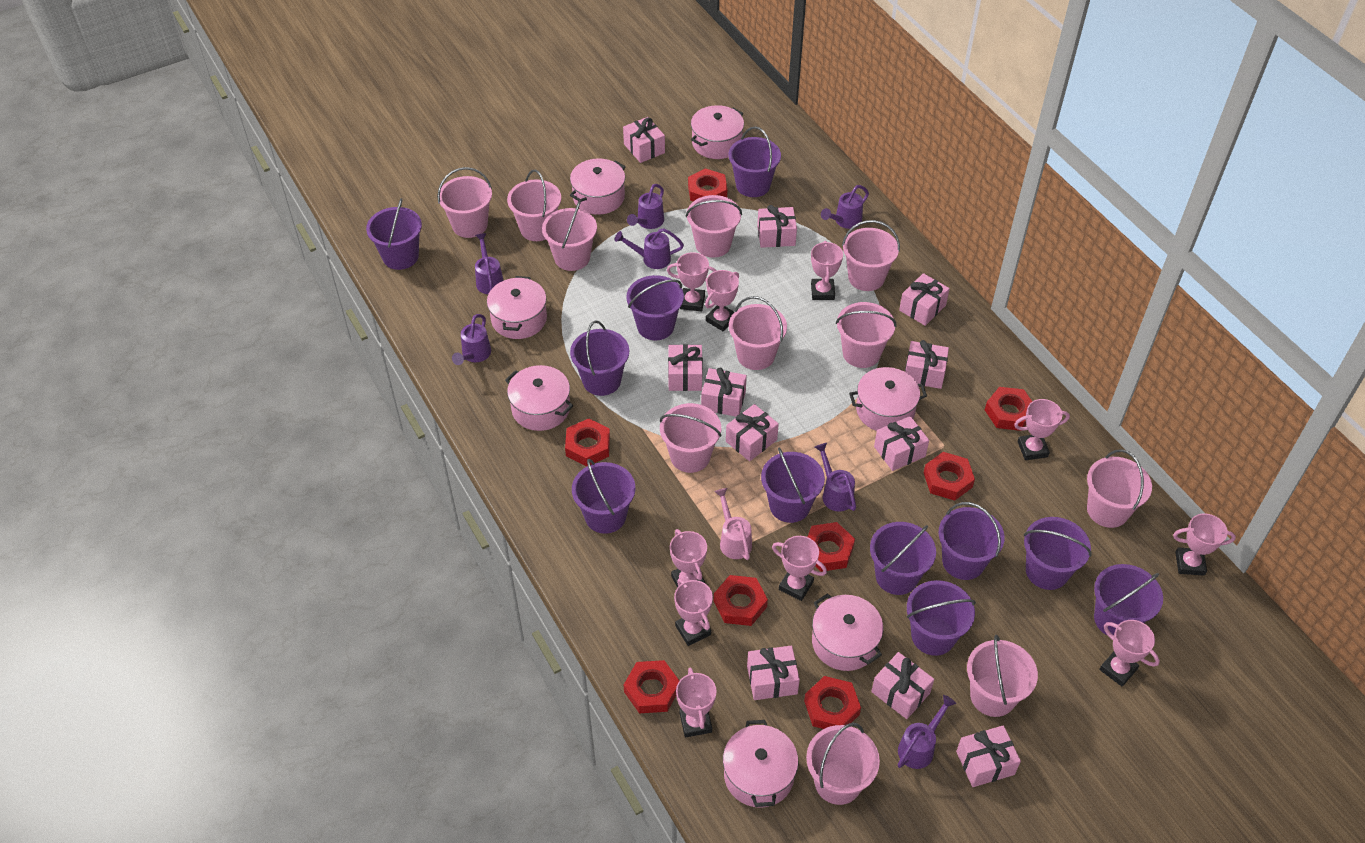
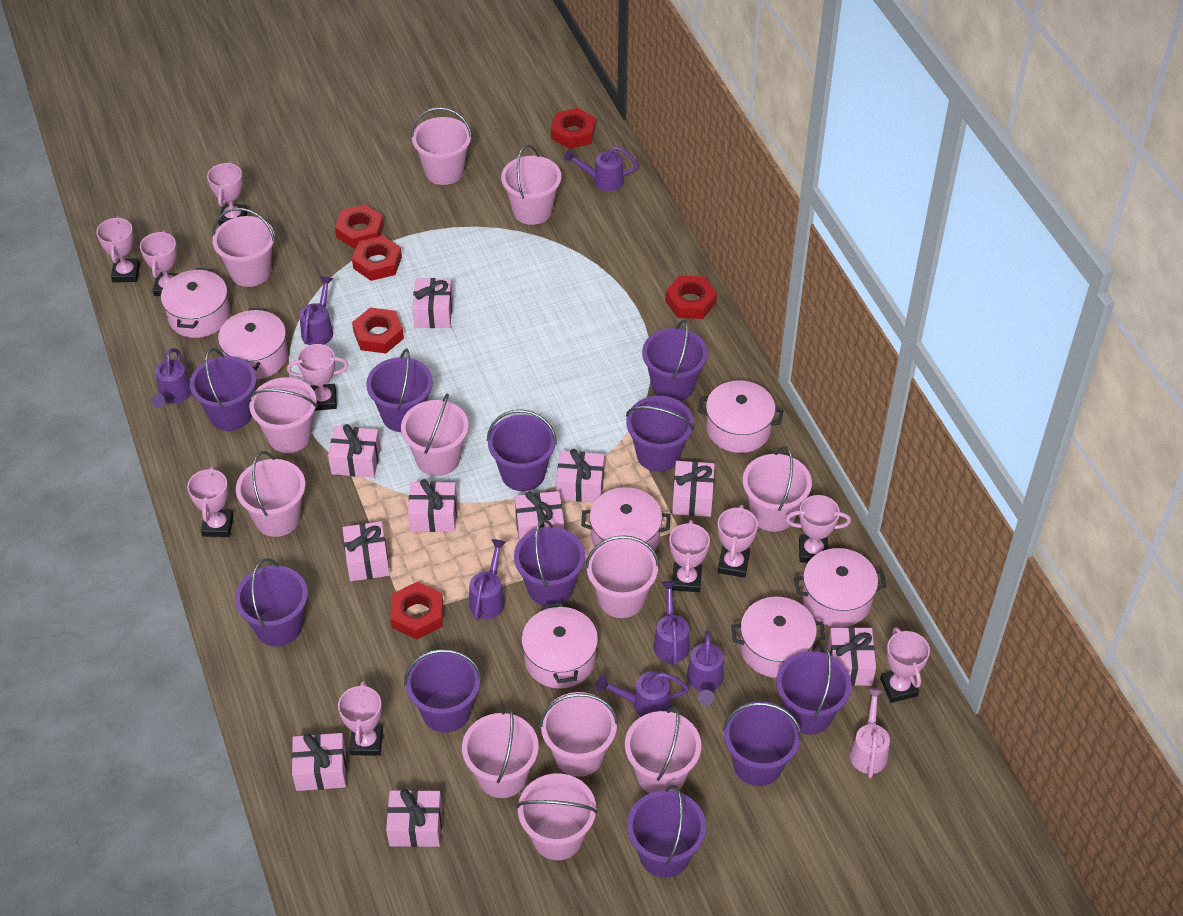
pink bucket: [437,167,492,238] [507,170,561,241] [542,200,597,271] [660,403,722,473] [686,195,742,258] [729,296,787,370] [806,723,880,805] [836,302,896,368] [842,220,900,291] [967,635,1038,717] [1087,449,1152,528] = 11 -> [212,208,275,287] [236,451,305,537] [248,377,317,453] [401,393,469,476] [411,107,472,185] [462,707,539,798] [501,145,561,225] [516,773,598,860] [539,692,618,777] [585,535,659,618] [625,706,701,793] [743,446,812,532] = 12
pink gift: [623,117,665,163] [668,344,703,391] [701,367,747,416] [726,404,779,461] [747,646,800,700] [757,205,797,248] [871,652,934,719] [874,416,929,471] [899,273,950,326] [905,340,949,389] [956,725,1021,787] = 11 -> [292,733,347,791] [328,424,381,478] [342,521,390,581] [386,789,442,847] [408,479,457,532] [412,278,453,328] [515,491,564,541] [556,449,604,502] [672,461,715,517] [827,627,876,686] = 10
red nut: [565,418,610,466] [624,660,679,713] [688,168,727,201] [714,575,768,626] [804,676,861,729] [808,522,855,572] [924,452,975,501] [985,387,1032,431] = 8 -> [335,204,384,249] [352,236,402,281] [352,307,404,353] [390,582,443,639] [551,108,596,149] [665,276,717,319] = 6

